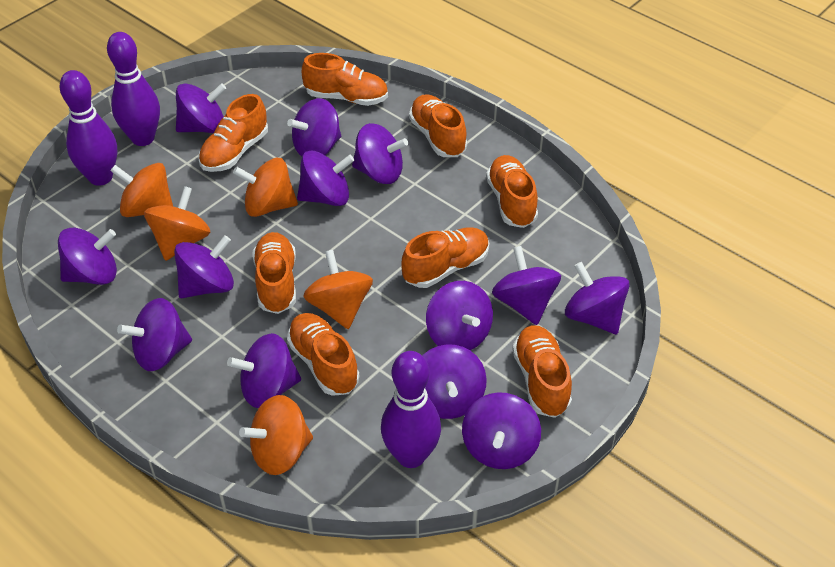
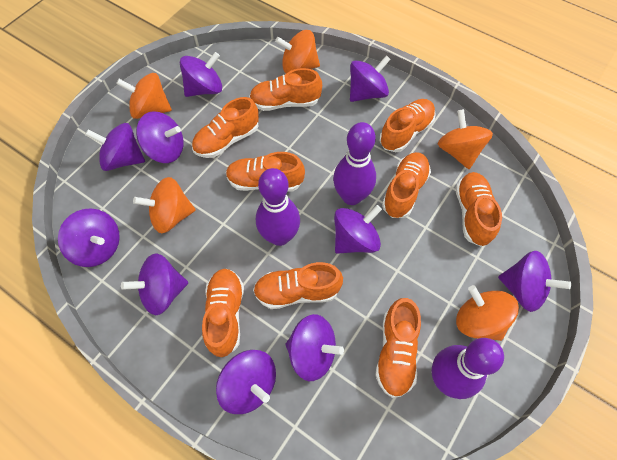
orange shoe: [198,94,268,172] [253,232,296,314] [287,313,359,396] [302,53,388,106] [401,227,489,288] [409,94,467,157] [486,155,538,228] [513,325,572,418] = 8 -> [192,97,259,158] [202,269,244,357] [226,152,305,192] [249,68,322,111] [253,262,343,309] [375,298,421,398] [380,99,436,152] [382,152,431,218] [455,172,502,246] = 9
purple spinning top: [58,228,117,285] [117,298,192,371] [174,235,234,298] [176,83,226,133] [227,333,301,408] [287,98,341,157] [297,150,354,206] [352,123,408,184] [422,344,487,419] [426,281,493,350] [462,392,541,469] [492,246,561,325] [565,262,630,334] = 13 -> [58,209,120,267] [85,123,145,171] [121,253,188,315] [136,111,184,163] [180,52,222,97] [216,350,276,414] [285,314,344,381] [334,205,382,254] [350,55,391,102] [498,251,571,312] = 10

